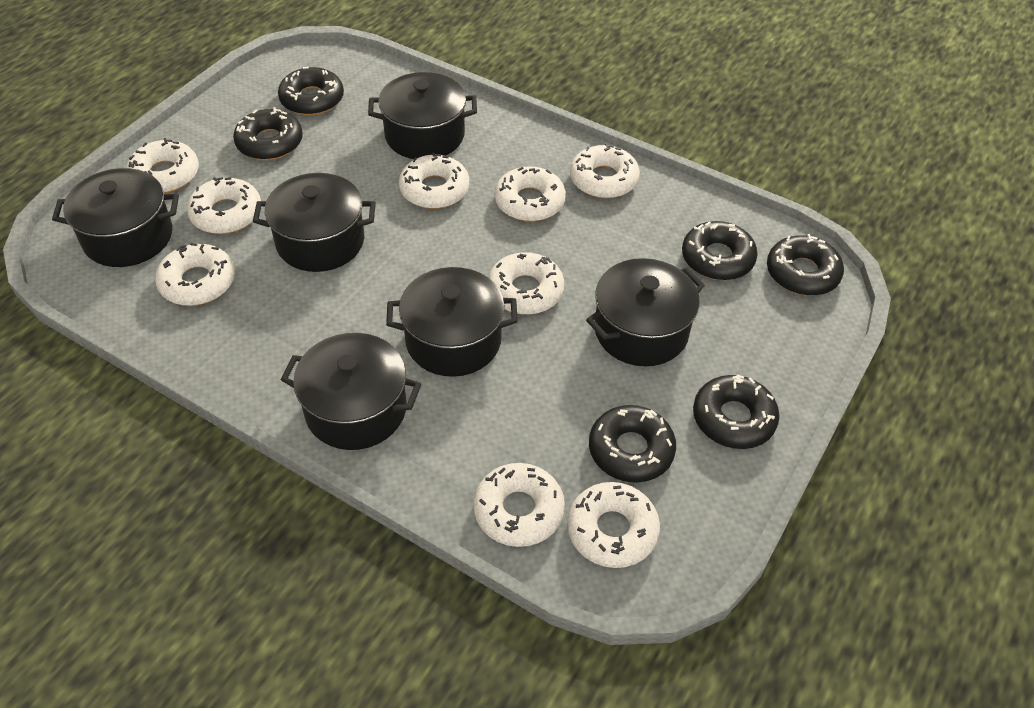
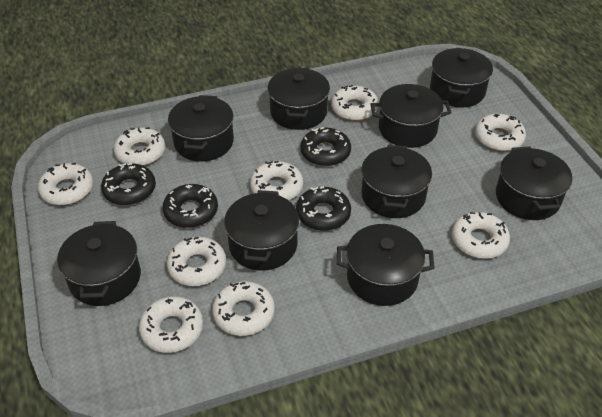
black donut: [233,107,303,160] [278,67,344,115] [589,405,676,483] [682,221,758,280] [693,375,779,449] [767,234,844,296] = 6 -> [101,163,156,205] [163,184,218,228] [296,186,351,231] [301,127,351,166] = 4
black pot: [52,168,179,267] [253,173,376,272] [280,333,421,450] [368,72,477,159] [386,267,518,377] [586,258,705,366] = 6 -> [57,221,141,306] [168,95,234,161] [224,190,299,271] [268,68,330,130] [337,224,435,306] [361,145,432,218] [370,84,452,148] [430,48,493,108] [496,146,572,220] = 9

